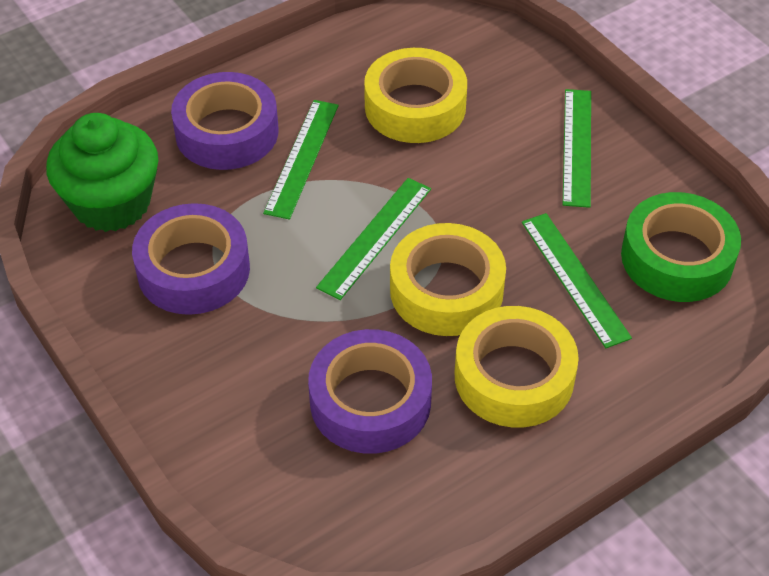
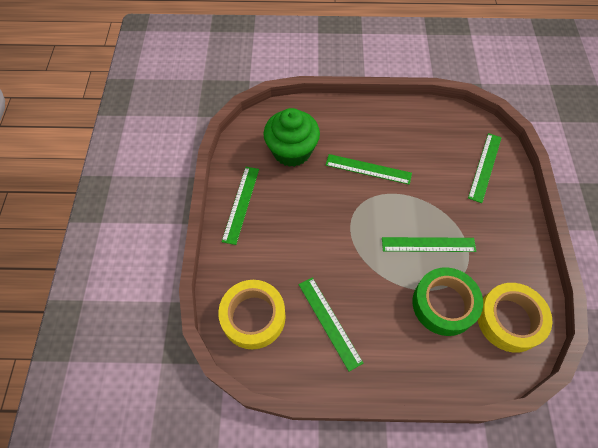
green ruler: [263,100,339,220] [316,178,431,300] [522,213,632,348] [563,89,591,208] = 4 -> [222,167,259,245] [299,277,363,372] [326,154,412,185] [382,237,476,252] [468,133,502,203] = 5
purple tape: [132,203,250,315] [171,72,278,170] [308,329,432,454] = 3 -> none = 0
yellow tape: [364,48,467,143] [390,223,506,336] [454,306,579,428] = 3 -> [218,280,286,349] [478,283,552,353] = 2

